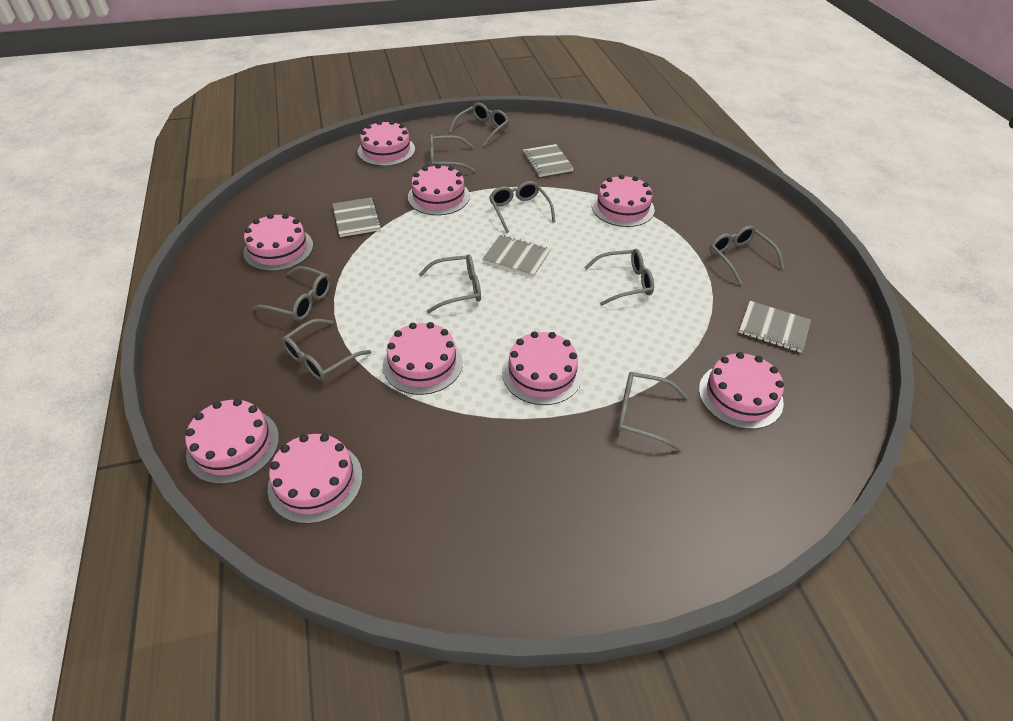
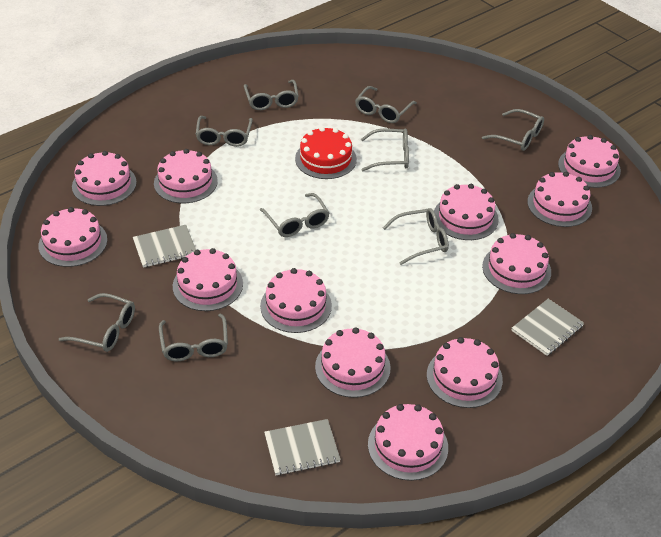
grey notebook: [332,198,381,237] [482,235,550,277] [523,144,574,177] [739,301,811,353] = 4 -> [133,225,196,268] [264,419,341,475] [511,299,584,356] = 3
pink cake: [185,399,279,484] [243,214,313,271] [268,434,362,524] [358,120,415,166] [383,322,463,395] [408,164,470,215] [502,331,583,405] [592,174,655,227] [699,352,784,429] = 9 -> [38,207,107,267] [72,151,137,206] [154,149,218,203] [173,248,243,311] [260,268,332,333] [315,327,391,398] [368,404,448,481] [427,337,503,408] [434,184,499,240] [482,233,551,294] [527,172,592,227] [558,135,621,188] = 12
red cake: none = 0 -> [295,127,357,179] = 1

